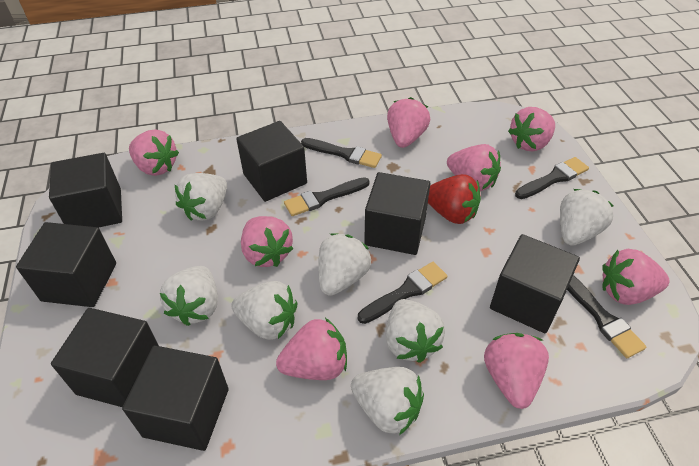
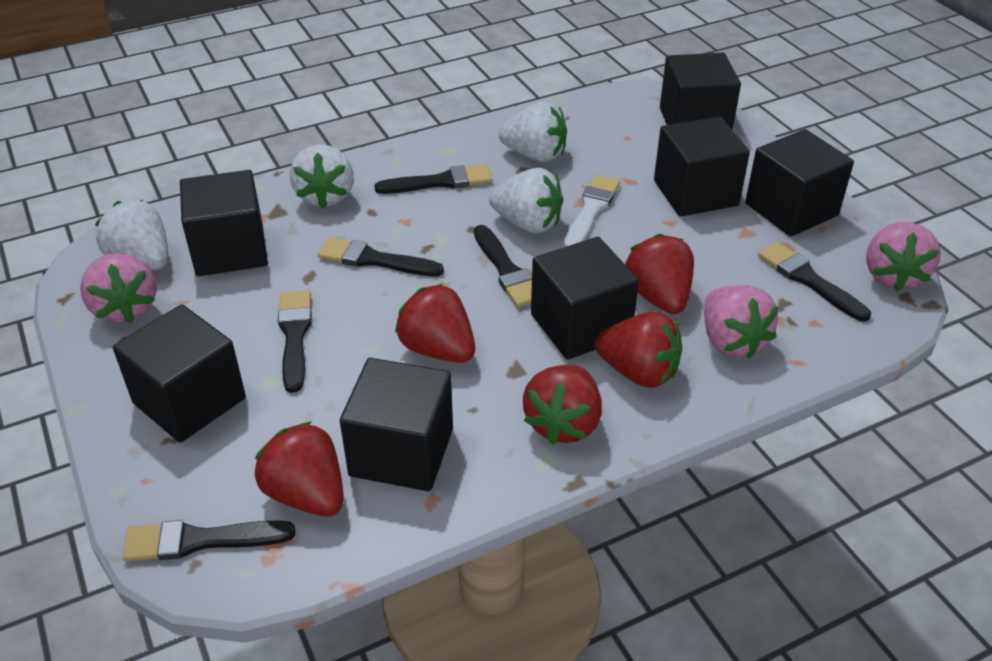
black brush: [284,177,370,216] [301,138,382,168] [358,262,447,324] [515,157,589,199] [567,275,647,358] = 5 -> [122,520,295,561] [278,291,312,393] [318,238,444,276] [374,164,492,194] [474,225,532,307] [758,242,871,321] = 6
pink strawberry: [129,129,179,176] [241,216,293,267] [276,318,347,380] [387,97,430,148] [447,144,501,191] [484,333,549,409] [508,107,555,151] [602,249,670,305] = 8 -> [80,253,157,323] [704,285,778,359] [866,222,941,291] = 3
red strawberry: [428,174,481,224] = 1 -> [255,422,344,517] [395,284,475,363] [523,365,602,445] [595,311,682,388] [625,234,694,314] = 5
white brush: none = 0 -> [564,175,620,247] = 1
white strawberry: [160,266,218,326] [175,173,227,221] [232,281,298,340] [318,233,371,296] [351,367,424,435] [386,299,445,363] [560,189,614,246] = 7 -> [95,200,168,270] [290,144,354,209] [489,168,563,234] [499,101,567,162] = 4

